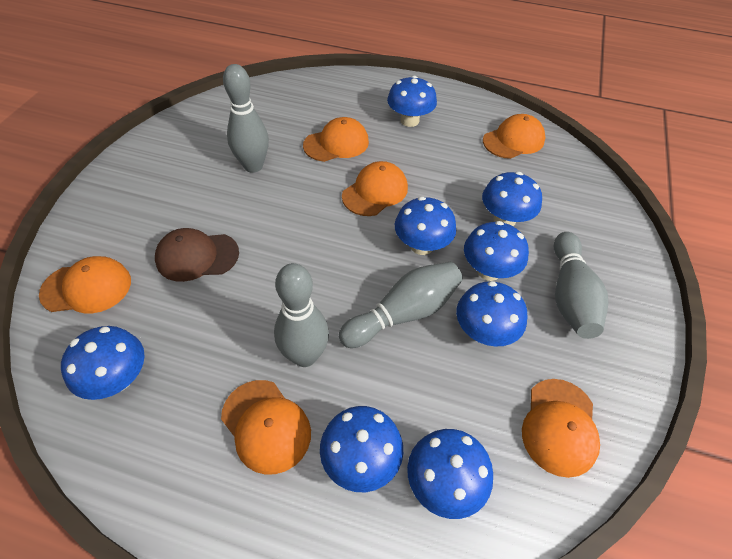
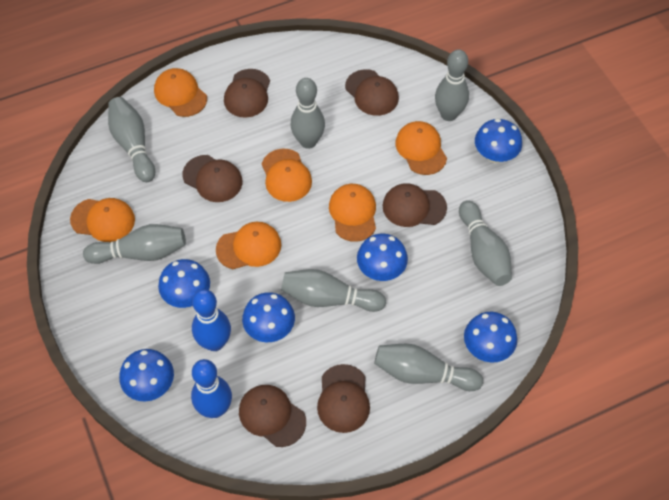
blue bowling pin: none = 0 -> [191,359,232,418] [192,289,231,351] = 2
blue mushroom: [61,326,145,400] [320,406,403,492] [387,76,437,127] [395,197,456,255] [407,429,493,519] [456,281,527,347] [464,221,529,281] [482,172,542,226] = 8 -> [119,349,174,401] [158,259,210,308] [242,292,295,342] [357,233,408,281] [464,312,517,363] [475,119,522,163] = 6
brown cap: [155,228,239,282] = 1 -> [182,155,243,202] [224,69,270,118] [239,385,306,447] [317,364,370,433] [345,69,399,116] [382,183,447,227] = 6
grey bowling pin: [223,64,269,173] [274,263,329,367] [339,262,463,348] [554,232,608,339] = 4 -> [83,224,186,264] [108,97,155,182] [281,269,386,312] [291,78,325,149] [374,344,483,391] [435,49,469,121] [459,200,512,286] = 7

